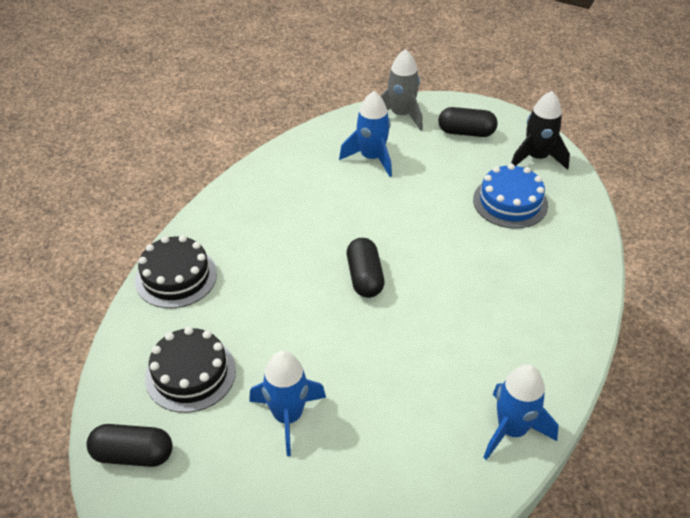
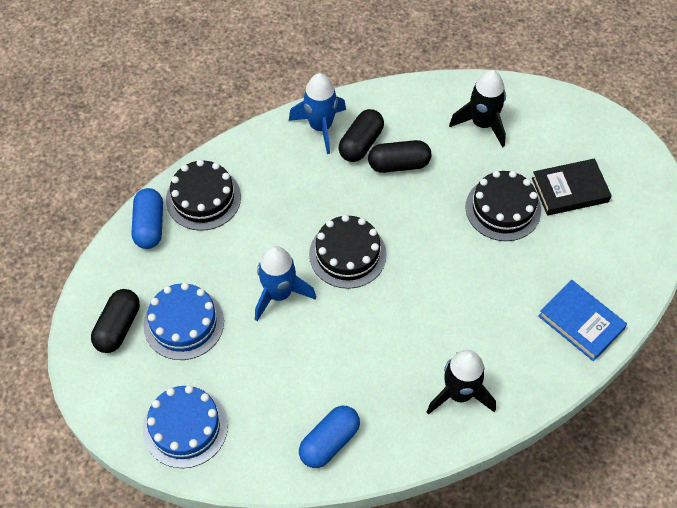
black book: none = 0 -> [532,159,612,216] = 1
black cake: [135,235,217,308] [145,327,236,413] = 2 -> [166,159,241,231] [309,215,387,289] [465,171,541,241] = 3
black rocket: [511,91,570,170] = 1 -> [427,350,496,415] [449,70,506,147] = 2
blue book: none = 0 -> [538,280,627,361] = 1
blue cake: [473,164,548,229] = 1 -> [143,283,224,360] [143,385,228,468] = 2
blue capsule: none = 0 -> [132,188,163,249] [299,406,360,468] = 2
blue rocket: [249,351,326,456] [339,91,392,177] [483,364,559,460] = 3 -> [255,246,316,321] [289,73,346,154] = 2
grey rocket: [381,49,423,131] = 1 -> none = 0

